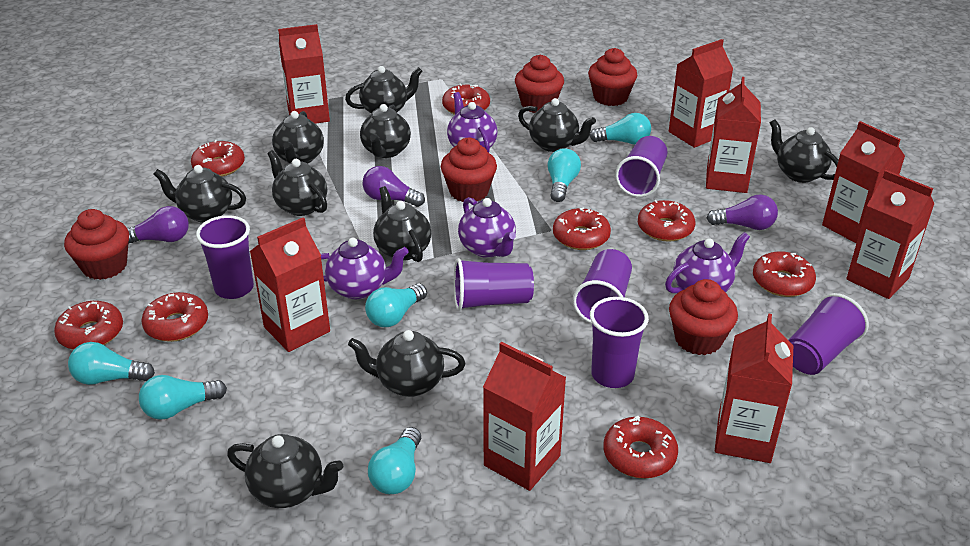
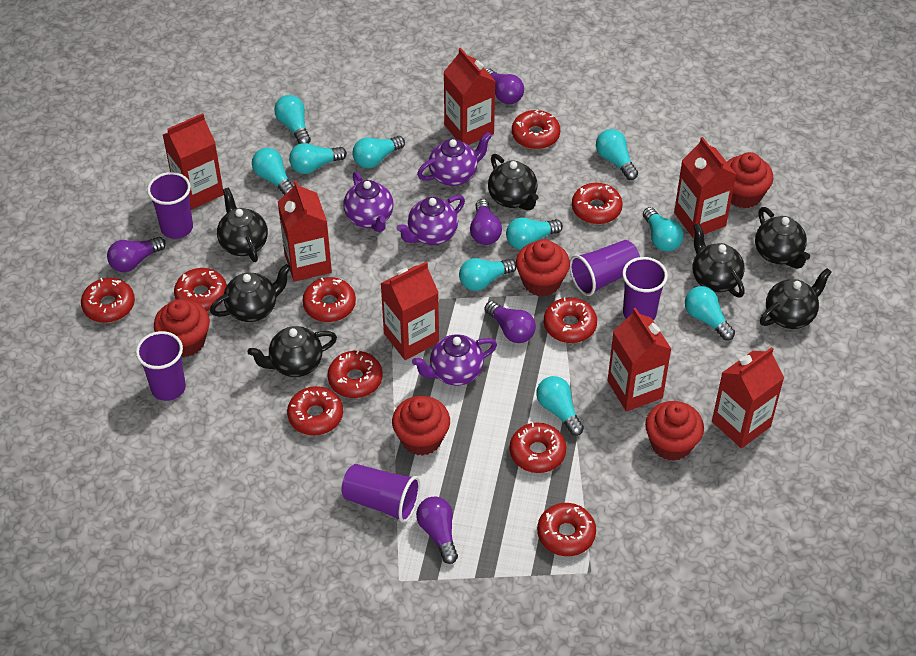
black teapot: [154,165,246,223] [227,434,343,508] [267,150,327,216] [272,111,324,164] [345,66,422,114] [348,330,465,397] [360,104,411,158] [373,186,431,262] [518,98,596,152] [769,119,839,183] = 10 -> [210,264,291,322] [217,188,268,262] [248,326,337,377] [488,154,538,211] [692,223,745,297] [755,207,810,269] [760,268,832,329] = 7
purple cup: [196,215,254,299] [454,258,534,311] [573,249,632,324] [590,297,649,388] [615,136,668,197] [789,293,869,375] = 6 -> [136,331,186,401] [147,172,193,239] [341,464,420,523] [570,240,640,296] [622,257,668,320] = 5
purple light bulb: [127,206,189,244] [363,166,425,207] [707,194,778,230] = 3 -> [107,237,166,272] [416,496,458,564] [470,199,502,245] [485,68,524,104] [485,301,536,343] = 5
red carton: [250,217,330,352] [278,24,330,124] [483,342,566,491] [669,39,733,148] [706,77,761,193] [715,313,793,463] [822,121,905,243] [846,170,934,299] = 8 -> [163,113,224,210] [278,180,332,282] [381,262,439,360] [444,48,495,145] [607,308,671,412] [674,137,737,238] [712,347,784,448] = 7
red donut: [54,301,123,350] [141,292,208,342] [191,140,245,177] [442,84,490,115] [553,207,611,250] [603,416,678,479] [638,200,695,242] [753,251,816,297] = 8 -> [81,278,135,323] [174,268,227,311] [287,386,343,435] [302,277,356,322] [327,350,383,398] [509,422,566,473] [512,110,560,149] [537,503,596,556] [544,297,597,343] [572,183,623,224] = 10
turquoise light bulb: [68,342,155,385] [139,375,227,420] [365,283,427,327] [368,427,421,494] [547,148,581,202] [590,113,651,144] = 6 -> [252,148,294,195] [274,95,311,144] [289,143,347,174] [353,136,405,168] [459,258,516,291] [506,217,563,249] [536,376,584,436] [596,129,638,180] [643,207,684,251] [685,286,735,341] = 10

